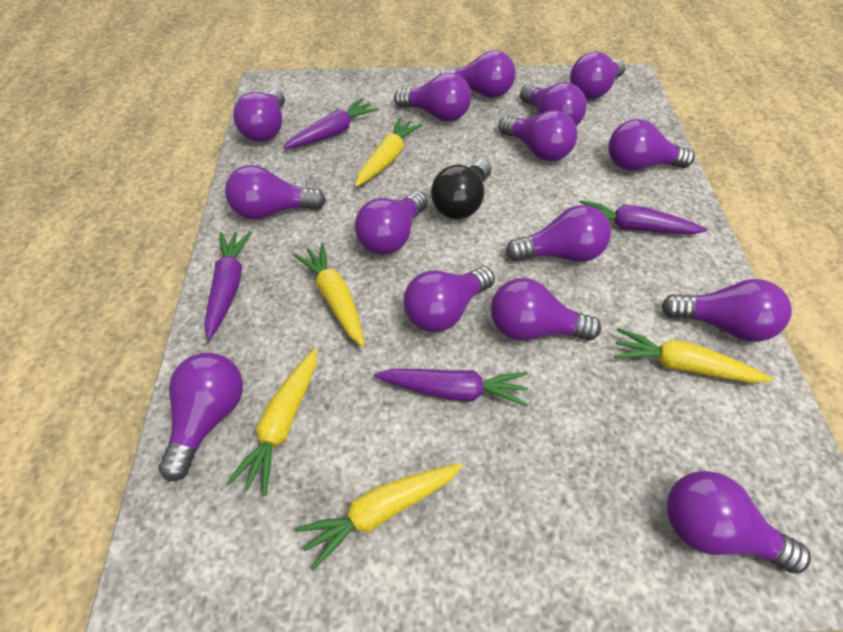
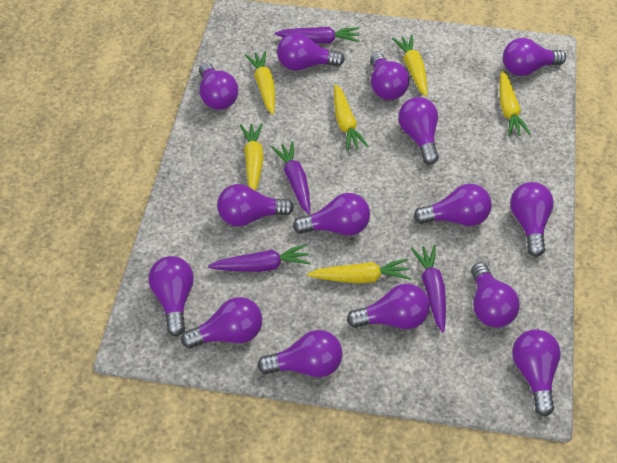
black light bulb: [431,159,491,219] = 1 -> none = 0
yellow carrot: [227,348,317,496] [293,243,364,346] [295,463,463,571] [355,117,422,187] [614,328,772,383] = 5 -> [240,123,264,191] [245,51,275,115] [307,259,411,284] [334,84,369,151] [392,35,428,97] [499,70,531,137] = 6

